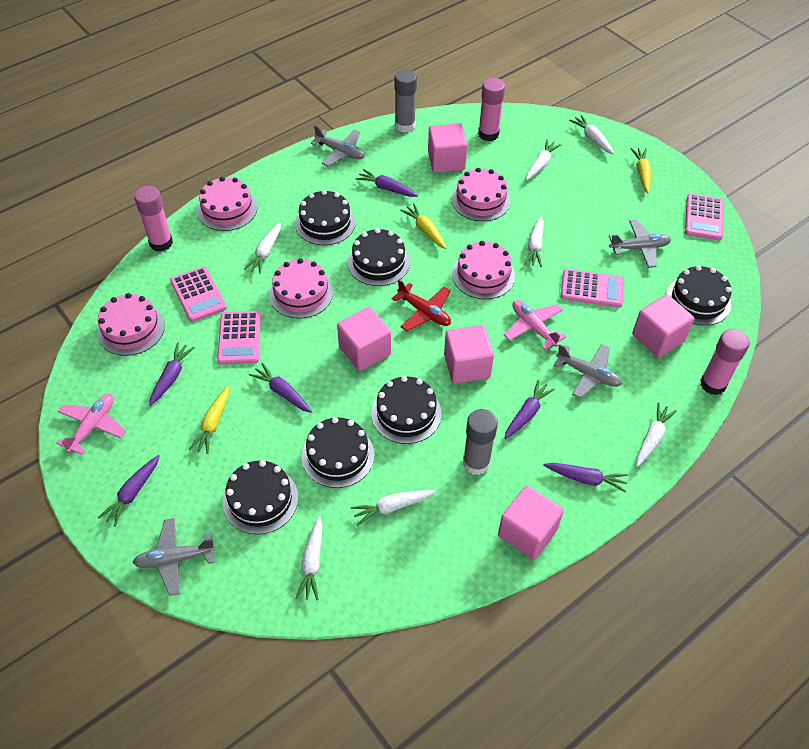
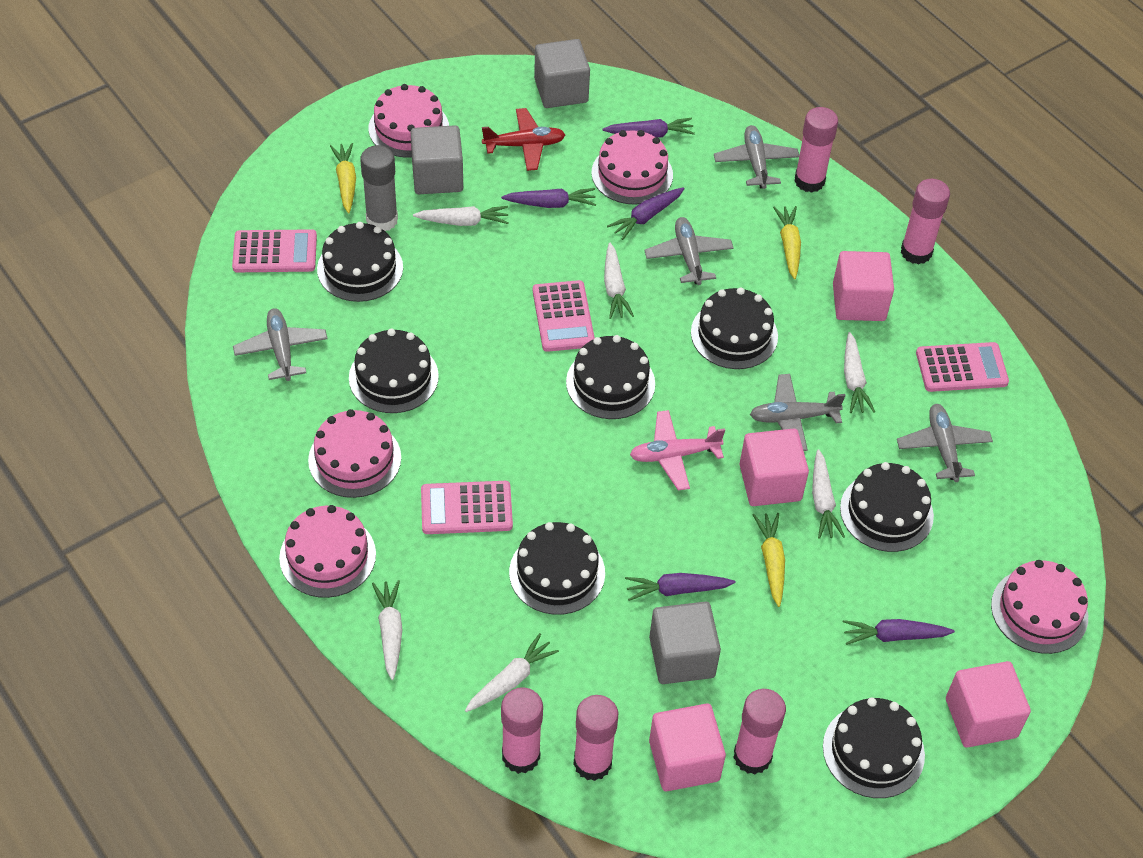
black cake: [223,460,298,534] [295,190,356,245] [302,417,374,488] [348,228,410,286] [371,376,441,444] [666,265,732,325] = 6 -> [317,222,403,302] [349,329,439,413] [509,522,605,615] [566,335,655,419] [691,287,778,369] [823,697,925,798] [840,462,934,552] = 7
grey cube: none = 0 -> [411,125,463,194] [534,39,590,108] [649,601,721,684] = 3
grey glue stick: [394,69,417,133] [463,409,498,475] = 2 -> [360,145,398,231] = 1
grey plane: [133,518,216,596] [311,125,365,167] [553,344,622,399] [609,220,672,268] = 4 -> [233,308,328,381] [644,217,734,285] [714,125,799,189] [750,374,845,451] [897,404,993,482] = 5
pink cube: [337,307,391,371] [428,123,467,173] [444,325,494,384] [498,486,564,560] [632,294,694,358] = 5 -> [649,703,726,791] [739,428,809,506] [833,251,894,321] [946,661,1031,748] = 4
pink glue stick: [134,186,173,251] [478,78,505,141] [700,329,750,395] = 3 -> [501,687,543,774] [573,695,618,781] [733,689,786,774] [794,107,838,193] [901,179,950,265] = 5
pink plane: [56,394,126,455] [504,300,566,350] = 2 -> [630,410,725,491] = 1
purple carrot: [98,455,160,527] [149,342,195,406] [249,363,312,413] [356,169,418,197] [504,380,555,439] [543,463,628,493] = 6 -> [501,188,596,208] [603,118,695,138] [607,187,685,240] [625,573,736,601] [843,619,955,645] = 5
white carrot: [244,222,281,274] [295,516,323,600] [351,490,435,526] [524,216,544,267] [526,139,561,180] [569,115,614,155] [636,402,677,467] = 7 -> [372,580,402,680] [413,206,509,226] [465,633,559,712] [604,243,634,319] [812,449,845,539] [844,332,875,413] = 6

